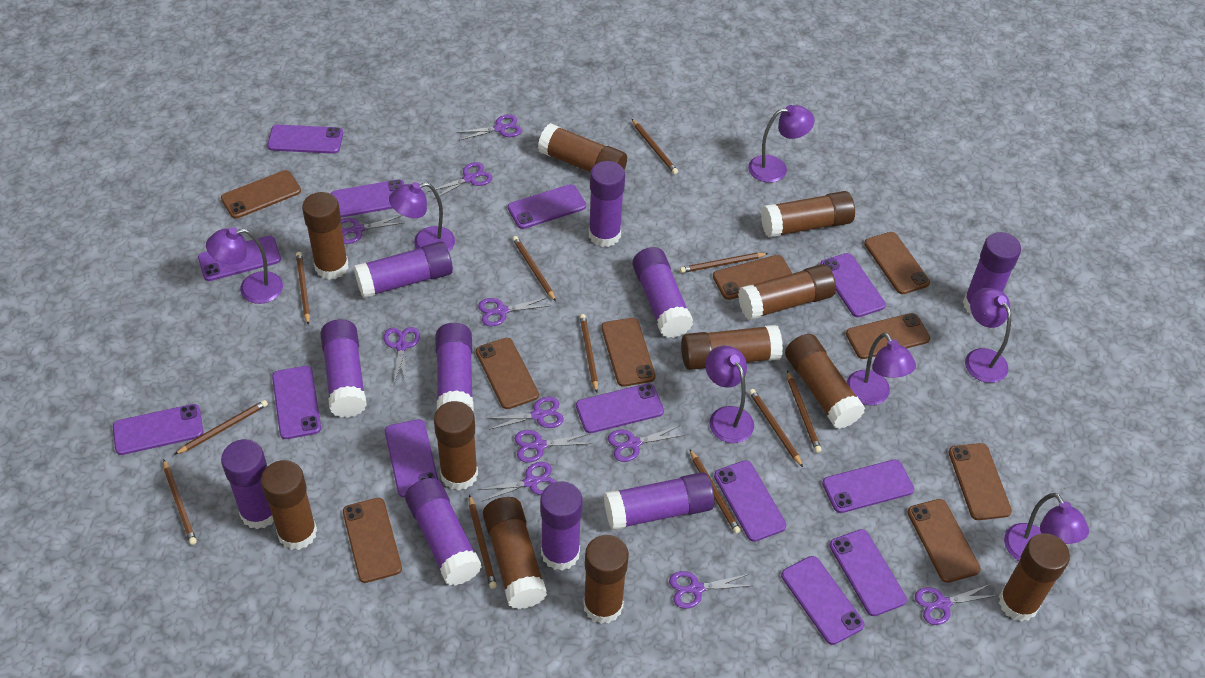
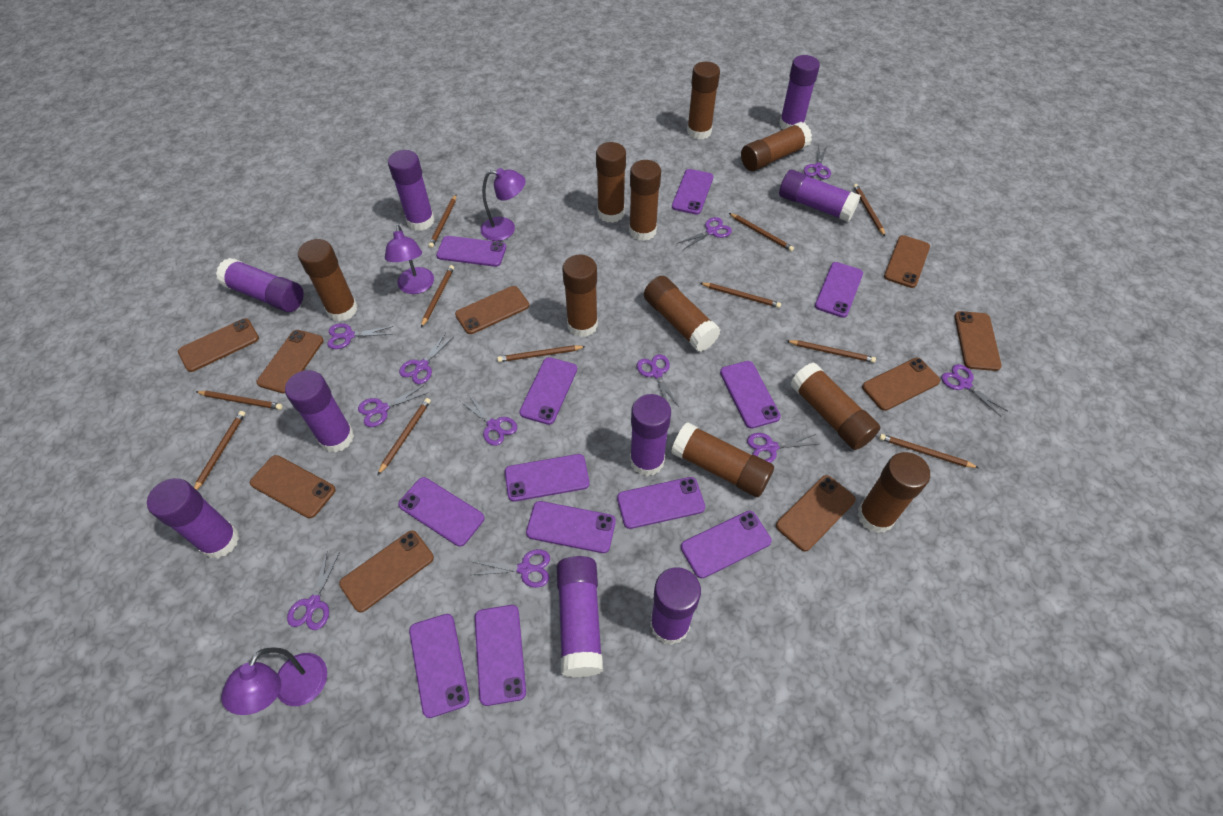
brown glue stick: [261,460,317,550] [302,192,348,280] [434,401,478,491] [483,497,547,609] [538,123,627,172] [583,535,629,624] [681,325,783,370] [738,264,836,320] [761,191,855,238] [785,334,865,429] [999,533,1070,622] = 11 -> [298,239,358,322] [562,255,598,337] [596,142,626,223] [629,160,661,241] [644,276,720,351] [671,422,774,497] [687,61,720,140] [741,122,812,171] [790,362,881,450] [857,452,930,533] = 10
purple glue stick: [221,439,274,529] [320,319,367,418] [354,241,453,298] [405,478,482,586] [436,323,474,412] [540,481,583,571] [589,161,625,247] [604,472,714,530] [632,247,693,338] [963,232,1021,316] = 10 -> [147,478,239,558] [216,258,304,312] [285,370,354,453] [388,150,435,231] [557,556,603,677] [630,394,671,476] [650,567,701,645] [779,55,820,130] [779,169,861,222] = 9
purple lamp: [206,227,283,304] [389,182,455,251] [705,345,754,443] [748,105,815,183] [847,333,916,405] [965,288,1011,383] [1004,493,1089,561] = 7 -> [221,647,327,715] [385,225,434,294] [480,168,526,241] = 3
purple phone: [113,404,203,455] [198,236,281,281] [267,125,343,154] [272,366,321,439] [331,179,404,218] [385,419,438,497] [508,184,586,229] [576,383,664,433] [714,460,787,542] [781,556,864,645] [820,253,886,317] [822,460,914,513] [829,529,907,616] = 13 -> [398,477,485,547] [409,614,470,718] [436,236,506,267] [475,605,526,706] [505,454,590,502] [519,357,577,425] [526,501,616,553] [617,477,705,529] [672,169,713,215] [681,511,772,578] [720,361,781,429] [815,262,863,318] = 12

